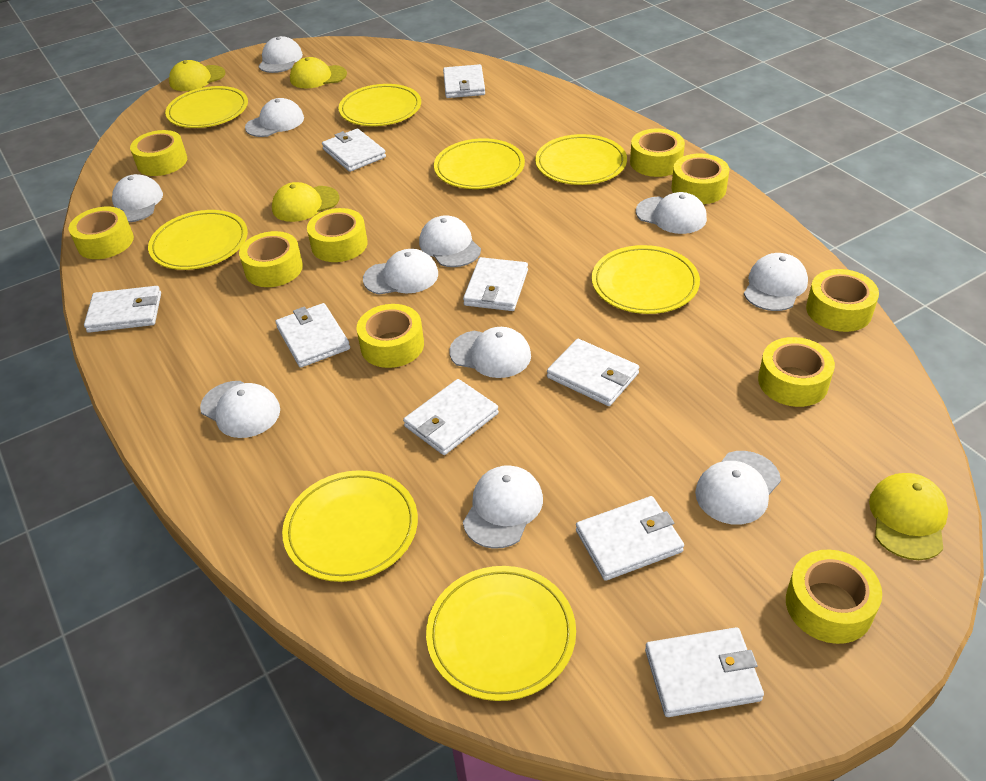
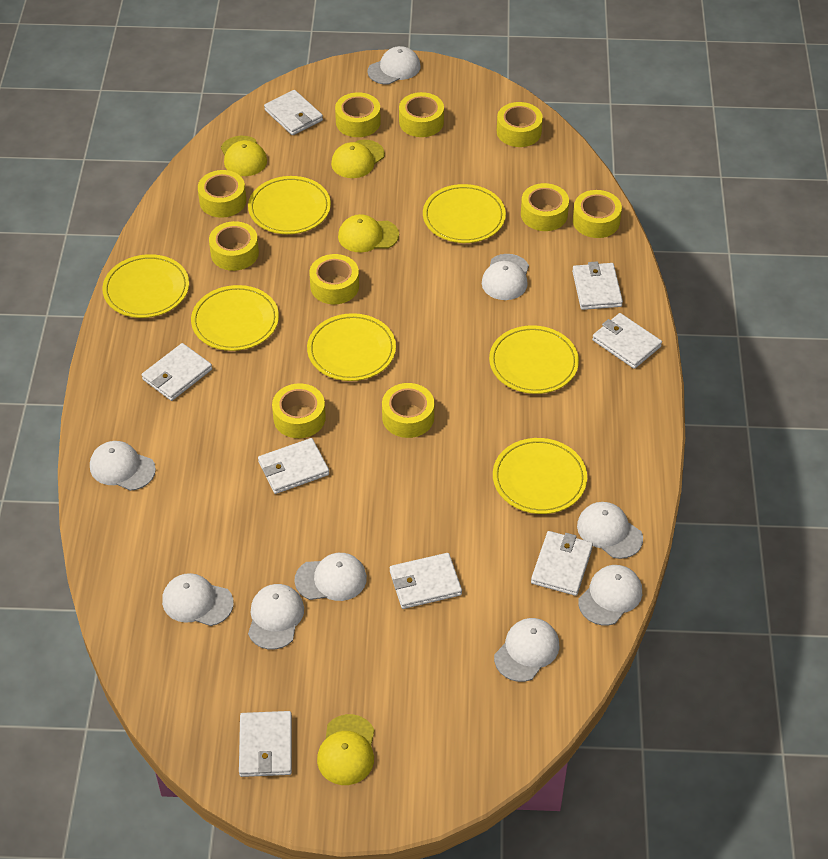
white cap: [112,174,163,223] [200,381,280,438] [245,98,304,137] [258,36,303,73] [363,249,438,295] [419,215,481,267] [449,327,531,378] [463,465,543,549] [636,192,707,234] [695,451,781,524] [744,253,808,311] = 11 -> [90,441,156,491] [162,573,234,626] [248,584,304,650] [294,553,367,601] [368,46,421,85] [482,254,529,300] [494,618,560,682] [577,502,643,559] [578,565,642,626] = 9
white wallet: [84,286,161,333] [276,303,350,368] [322,128,386,172] [403,379,499,455] [443,64,485,98] [463,257,528,311] [547,339,639,406] [576,496,684,581] [645,627,764,717] = 9 -> [142,343,212,401] [239,711,292,777] [258,438,329,494] [264,90,323,135] [390,553,462,609] [531,531,593,596] [572,261,623,310] [592,313,662,369] = 8
yellow plate: [148,210,248,270] [165,86,248,128] [282,470,418,582] [339,84,421,126] [426,566,576,701] [434,138,525,189] [535,134,627,185] [592,245,700,314] = 8 -> [102,254,189,318] [191,285,279,351] [248,176,331,234] [307,313,396,381] [423,184,506,243] [489,325,579,394] [493,438,587,514] = 7

